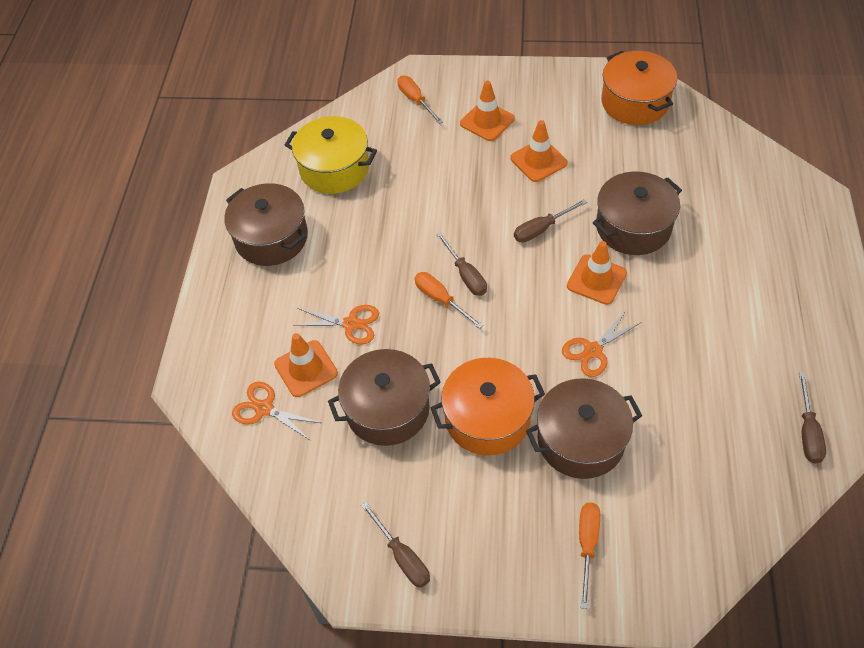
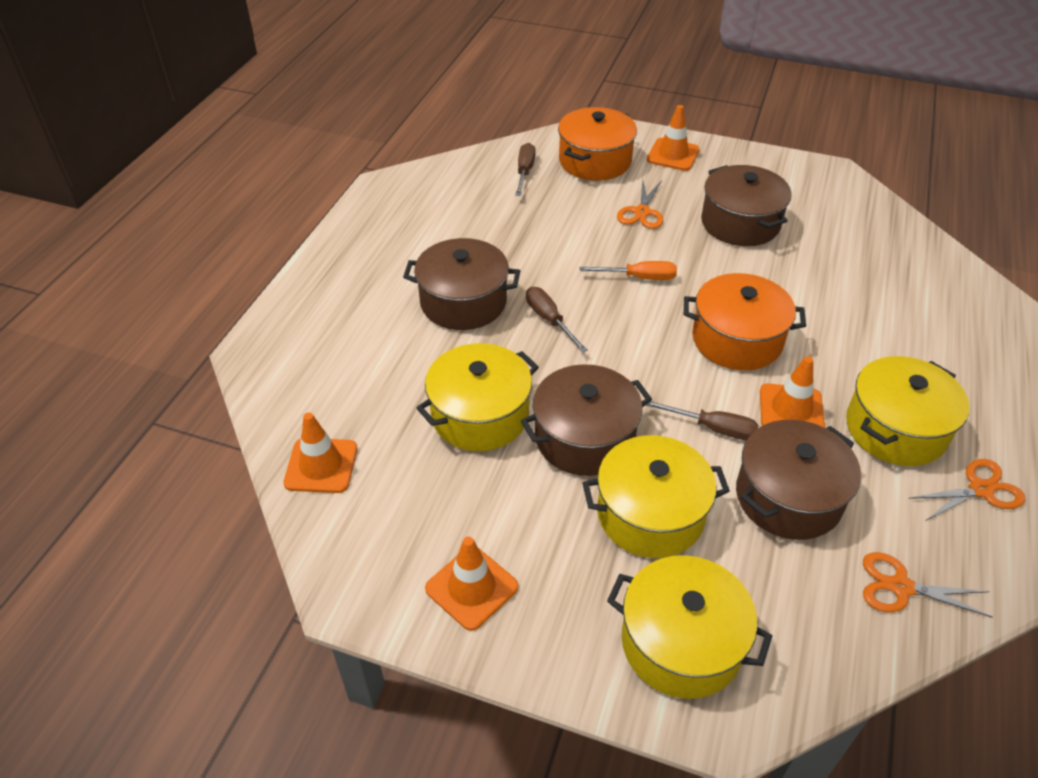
brown screwdriver: [361,502,430,588] [436,232,487,296] [514,199,587,243] [799,372,826,463] = 4 -> [515,143,536,196] [526,287,588,353] [646,401,759,440] = 3
orange screwdriver: [397,76,443,124] [414,272,484,329] [579,502,600,609] = 3 -> [580,261,677,280] = 1
yellow pot: [285,116,377,194] = 1 -> [416,343,539,451] [582,435,730,558] [607,555,772,699] [846,356,969,466] = 4

